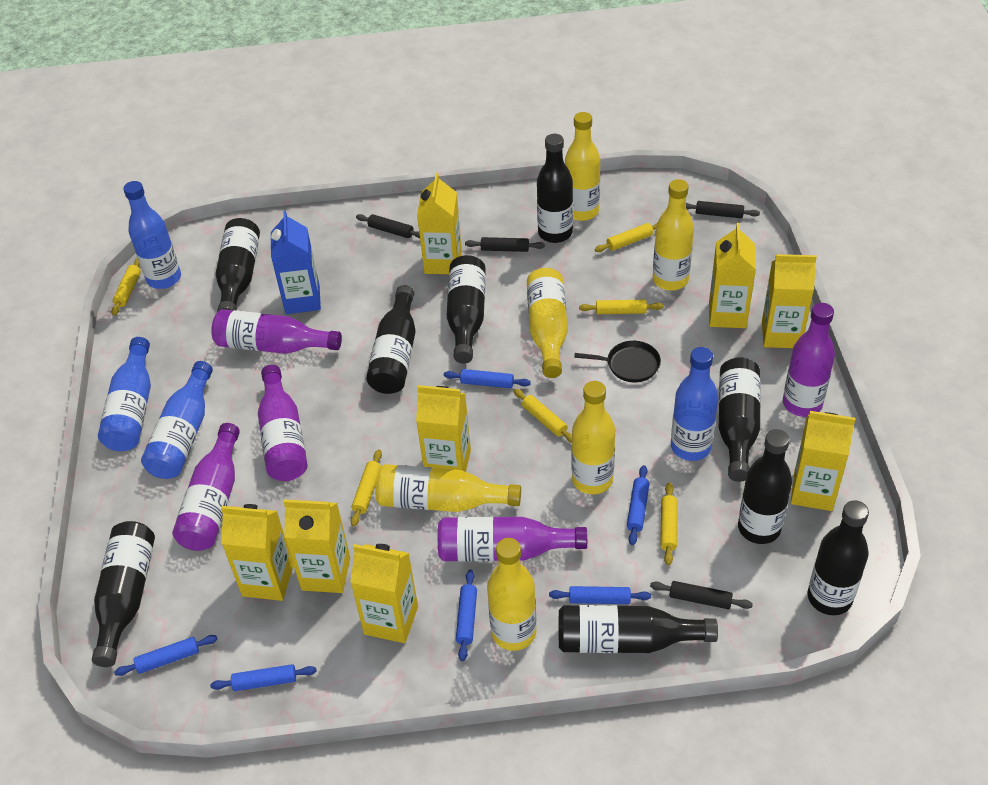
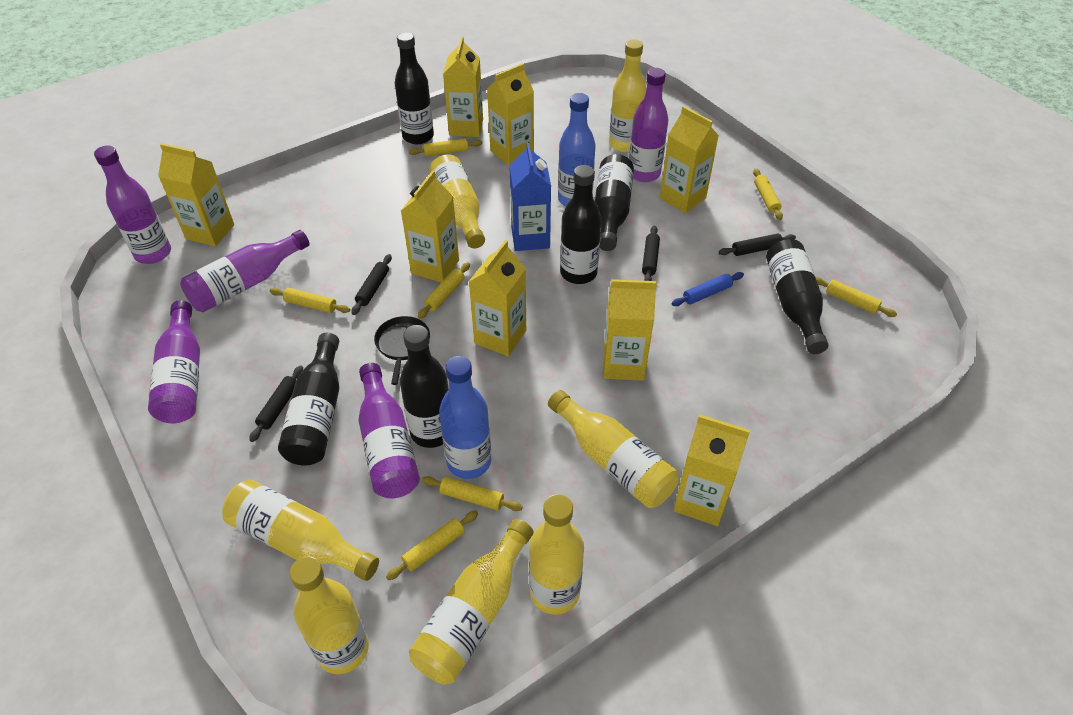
black bottle: [92,521,155,667] [216,218,260,313] [366,285,416,394] [447,255,486,364] [537,134,573,243] [559,605,718,653] [719,357,761,482] [738,429,792,544] [808,500,869,615] = 9 -> [278,333,339,466] [395,32,434,144] [400,325,449,448] [560,165,602,284] [595,154,634,251] [766,239,828,354] = 6
blue bottle: [98,337,151,451] [123,181,181,289] [141,361,213,479] [671,347,719,461] = 4 -> [439,356,491,479] [558,93,596,206] = 2
blue rolling pin: [114,635,217,676] [210,664,316,691] [444,369,531,389] [456,570,477,661] [549,586,651,604] [627,465,649,545] = 6 -> [672,272,744,306] = 1
yellow bottle: [375,464,521,512] [487,538,537,651] [527,268,568,378] [565,112,600,221] [572,381,615,495] [653,179,694,290] = 6 -> [222,479,379,581] [290,556,369,674] [409,519,534,685] [429,154,485,248] [529,494,584,615] [548,390,679,508] [609,40,647,152] = 7
yellow rolling pin: [111,258,141,316] [351,449,382,527] [514,389,572,443] [579,300,664,314] [595,222,658,252] [660,482,677,565] = 6 -> [270,288,350,313] [386,510,478,580] [409,138,482,156] [418,262,470,319] [422,476,523,511] [753,168,783,220] [816,277,897,317] = 7

